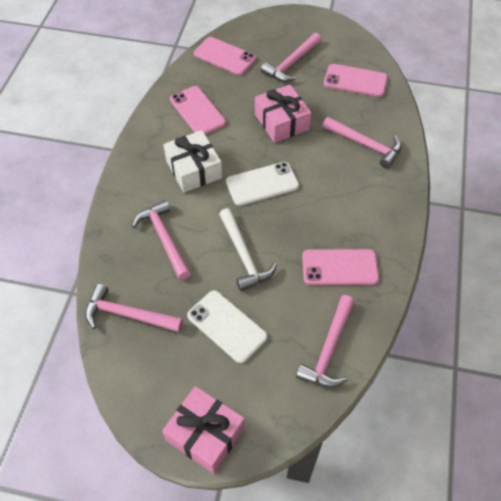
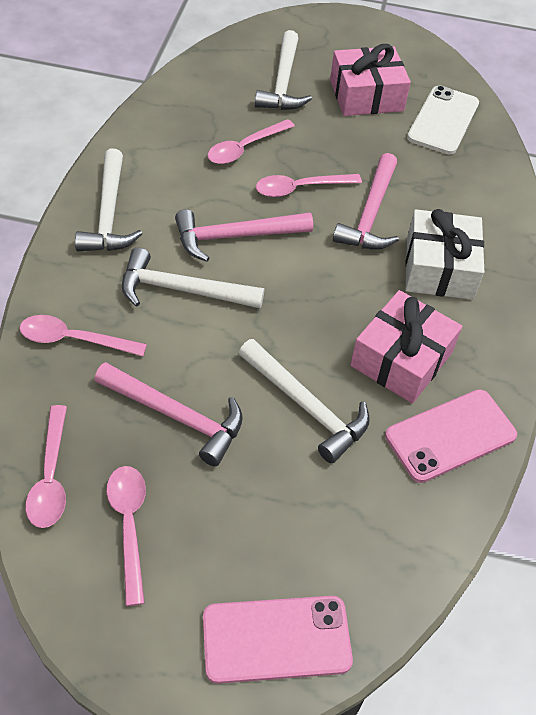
pink hammer: [85,284,183,332] [132,200,191,280] [261,33,321,82] [296,295,355,388] [323,117,401,169] = 5 -> [95,362,243,466] [175,209,313,262] [333,153,399,250] = 3
pink phone: [170,86,226,135] [194,37,256,75] [302,249,379,285] [324,64,388,97] = 4 -> [203,596,353,684] [385,389,517,483] = 2
pink spoon: none = 0 -> [20,315,147,356] [26,405,67,528] [106,466,146,606] [208,119,295,164] [256,174,362,197] = 5
white hammer: [219,208,277,291] = 1 -> [75,149,142,251] [122,247,264,308] [239,339,370,463] [255,30,312,110] = 4
white phone: [187,290,268,363] [226,162,299,206] = 2 -> [407,85,479,155] = 1

